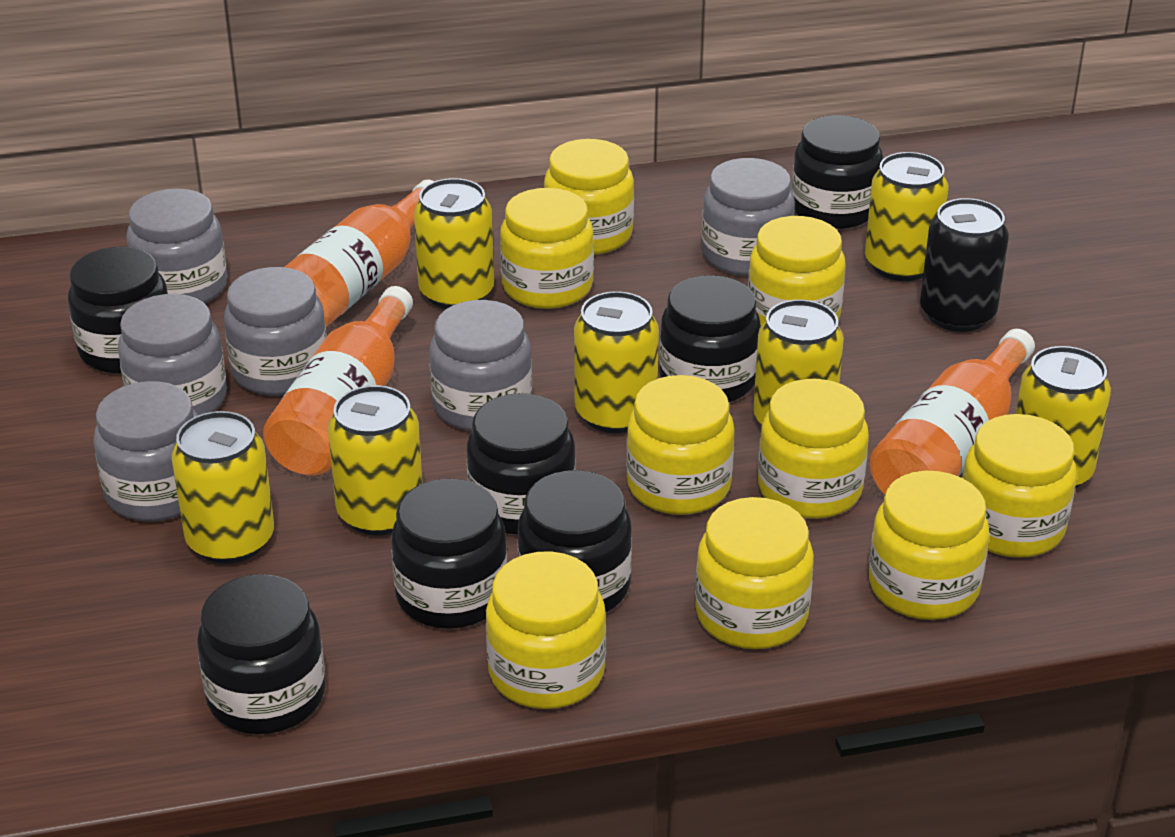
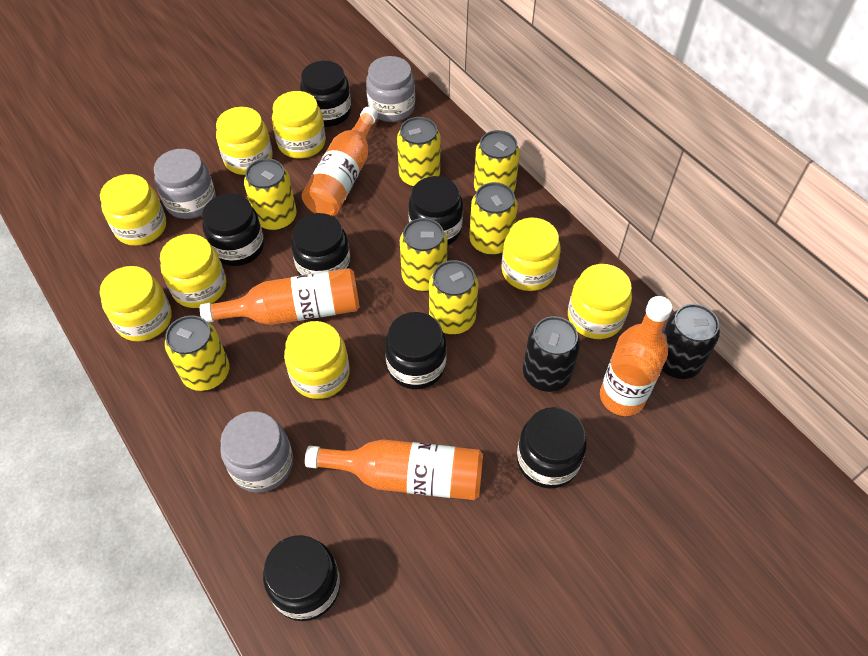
black can: [920,198,1009,332] = 1 -> [523,316,580,392] [662,304,720,379] = 2
grey jar: [93,381,198,522] [118,294,227,415] [126,188,227,303] [224,267,327,396] [429,300,532,431] [702,158,795,276] = 6 -> [154,149,216,219] [220,411,293,493] [366,56,415,122] = 3
orange bottle: [263,286,413,475] [285,180,434,327] [870,329,1035,495] = 3 -> [200,268,360,325] [302,107,378,216] [305,439,483,500] [600,296,672,416] = 4
yellow jar: [486,552,606,709] [500,188,594,309] [544,139,634,255] [626,375,735,515] [695,497,814,649] [748,216,846,326] [758,379,869,519] [869,471,989,620] [962,414,1077,558] = 9 -> [100,174,166,246] [100,266,172,342] [160,234,226,308] [216,107,273,175] [272,91,326,159] [284,321,350,399] [501,218,561,291] [568,264,632,339] = 8

